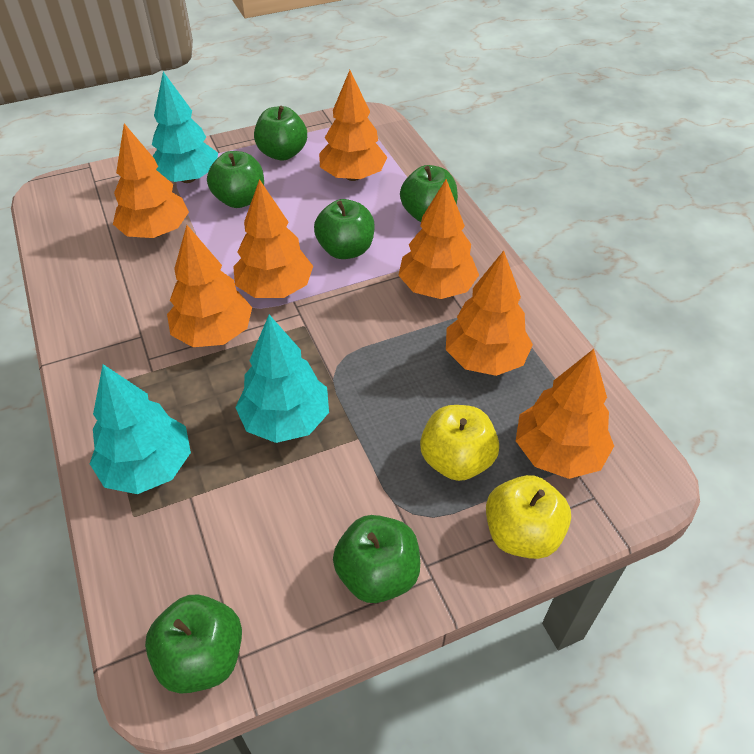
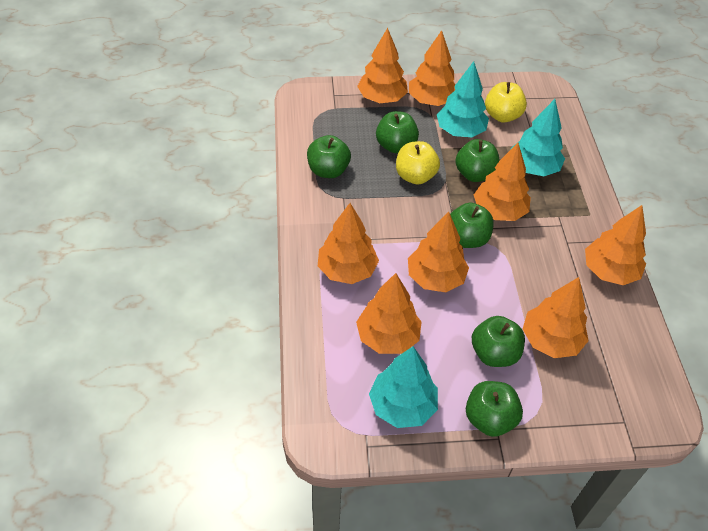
orange tree: [113,123,189,238] [167,225,252,347] [233,179,313,298] [319,70,387,181] [398,179,479,299] [446,251,533,376] [516,349,614,479] = 7 -> [318,203,379,284] [356,273,422,354] [357,28,408,103] [408,211,469,292] [409,30,456,106] [474,143,531,221] [523,277,589,358] [585,205,646,285] = 8

